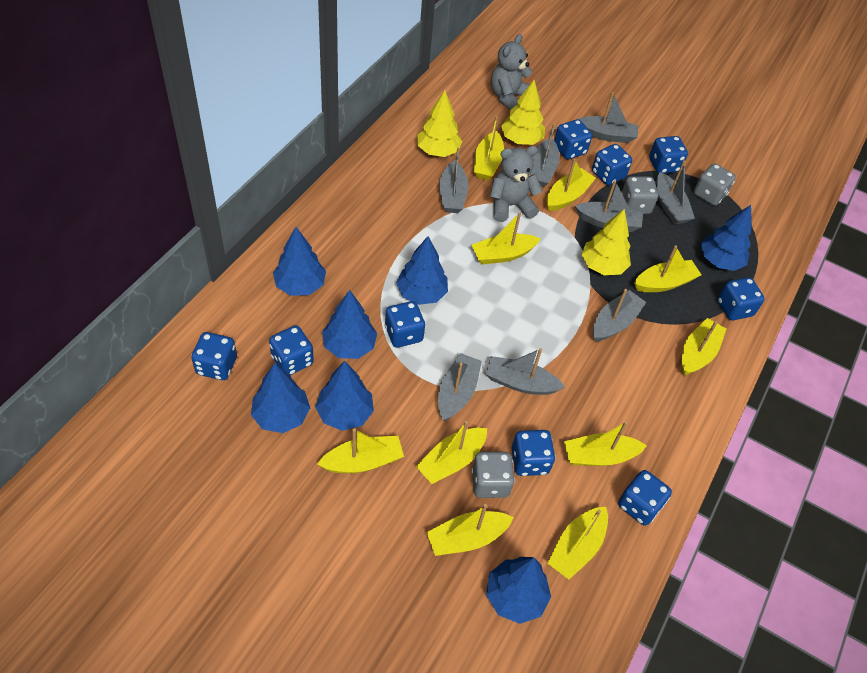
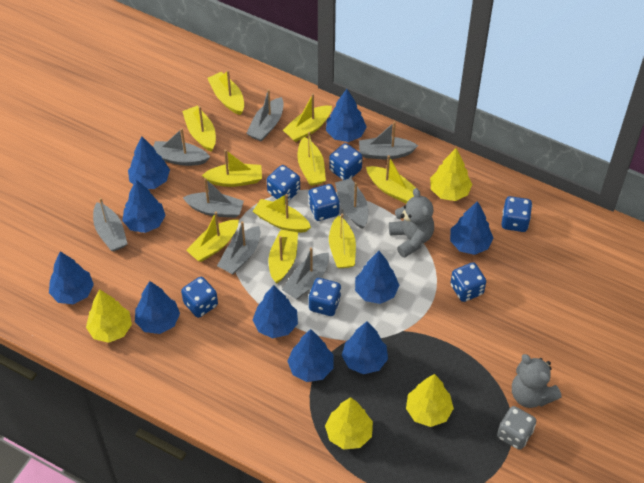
blue dice: [191,332,237,380] [269,325,314,375] [385,301,425,347] [511,430,555,476] [554,119,592,159] [592,144,632,185] [618,470,672,526] [649,136,688,173] [718,277,765,320] = 9 -> [181,277,218,318] [267,165,300,203] [308,184,340,221] [308,278,341,316] [329,143,362,180] [450,262,486,302] [501,196,532,232] = 7
blue tree: [251,363,310,433] [273,227,326,296] [315,361,374,431] [322,290,377,359] [396,236,448,305] [486,557,551,624] [701,205,752,271] = 7 -> [49,252,94,304] [122,179,166,233] [128,137,170,189] [135,281,180,334] [253,285,298,338] [287,329,333,382] [326,89,367,142] [342,321,388,374] [355,251,399,304] [450,201,493,255] = 10
grey dice: [472,452,515,498] [621,176,658,214] [694,163,736,206] = 3 -> [497,406,536,450] = 1
yellow tree: [417,90,462,157] [501,80,545,145] [581,209,631,275] = 3 -> [86,289,132,343] [325,397,373,450] [406,374,454,427] [430,148,472,201] = 4

